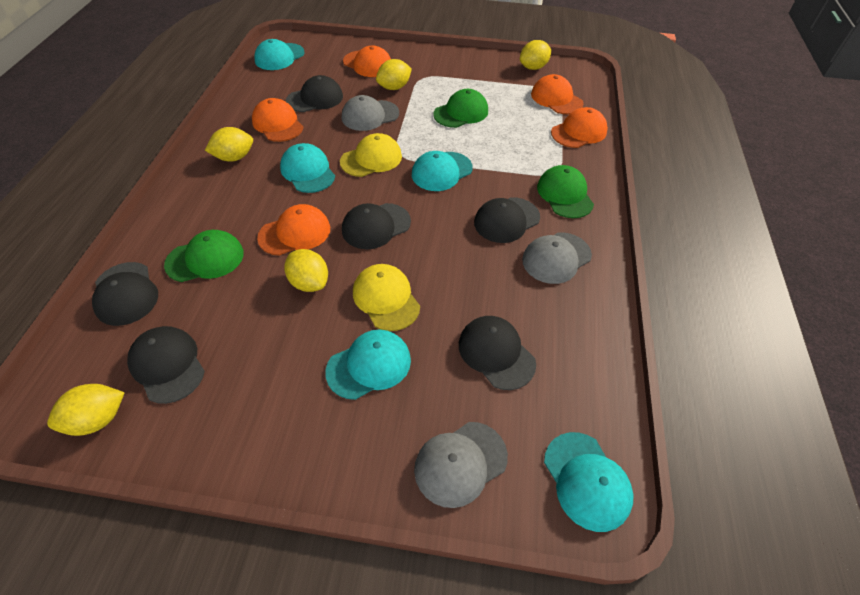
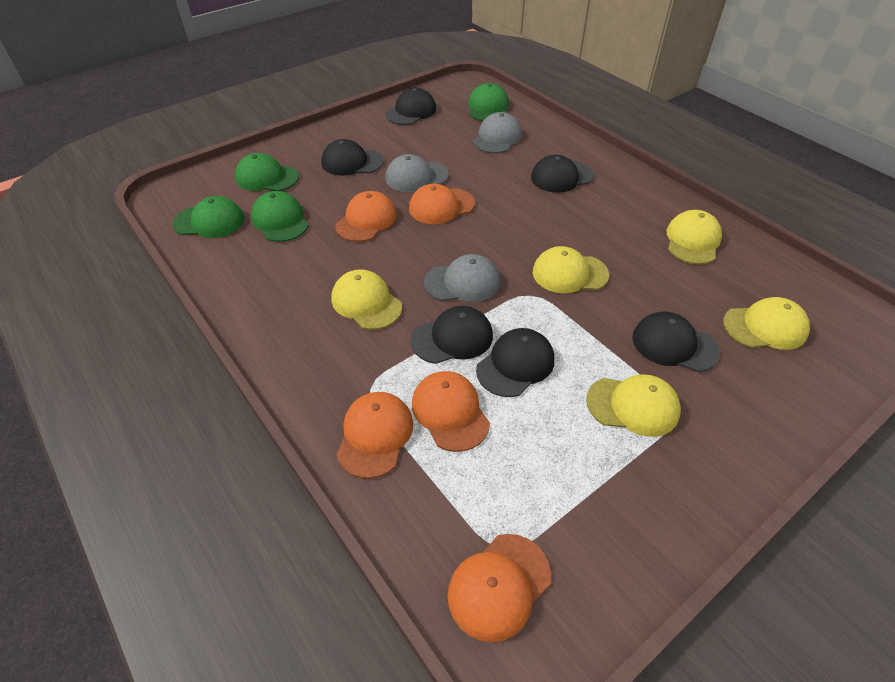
green cap: [164,230,244,282] [433,89,488,128] [537,165,594,218] = 3 -> [172,196,244,238] [235,153,299,191] [251,191,308,242] [468,83,509,121] = 4
turquoise cap: [254,39,304,70] [280,143,335,193] [325,330,411,400] [412,151,473,191] [544,432,633,532] = 5 -> none = 0
yellow cap: [340,133,402,177] [353,264,420,331] = 2 -> [331,269,402,330] [533,246,609,293] [586,374,681,437] [667,210,722,264] [723,297,810,350] = 5
yellow lemon: [47,384,125,436] [205,127,253,162] [284,249,328,292] [376,59,412,90] [520,40,551,70] = 5 -> none = 0

